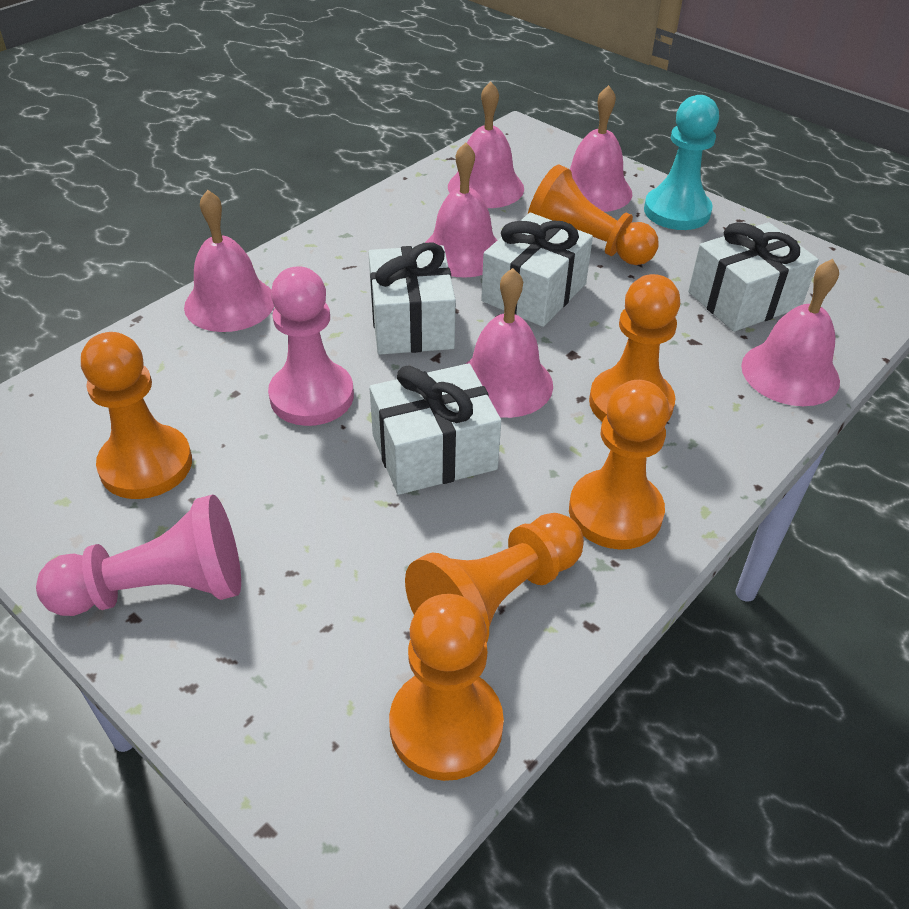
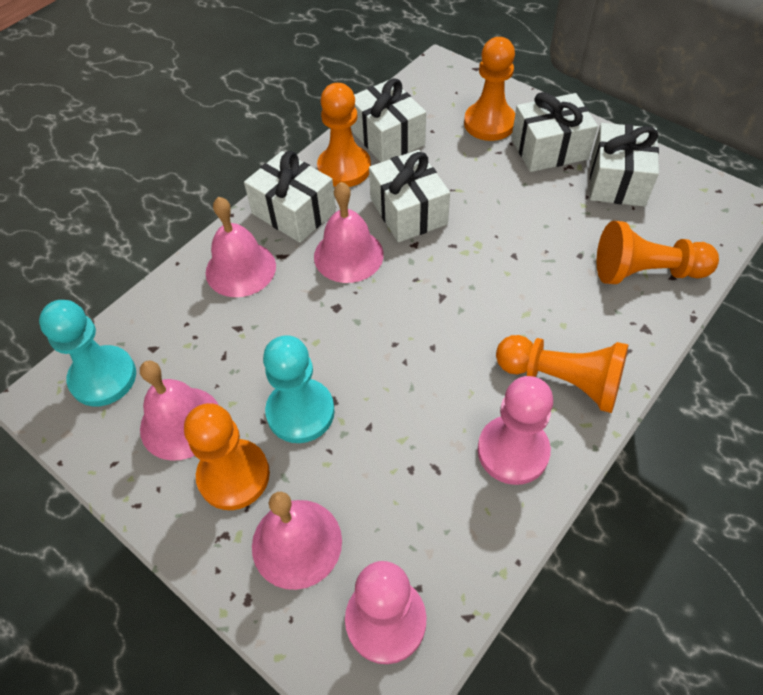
orange pawn: [81,332,192,499] [389,594,504,781] [405,513,584,643] [528,165,659,265] [569,380,670,550] [589,274,680,422] = 6 -> [184,403,270,510] [317,83,371,187] [464,37,515,141] [496,335,629,413] [597,221,719,284] = 5
pink bell: [184,190,274,332] [425,142,497,278] [448,82,524,208] [466,268,553,418] [570,85,632,212] [741,259,840,406] = 6 -> [140,361,218,461] [206,197,276,297] [252,492,342,590] [314,182,384,283] = 4
turquoise pawn: [644,95,719,230] = 1 -> [39,300,136,407] [263,335,335,443] = 2
white gift: [368,243,456,355] [369,363,501,495] [481,213,593,327] [688,222,819,332] = 4 -> [244,151,336,243] [351,78,426,162] [369,150,450,242] [511,92,598,172] [590,123,659,207] = 5

